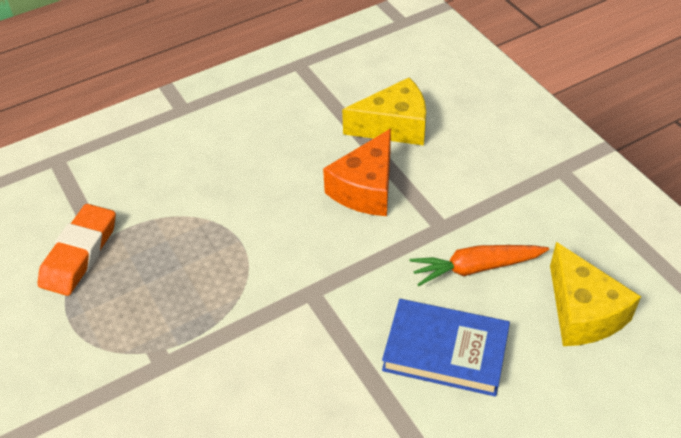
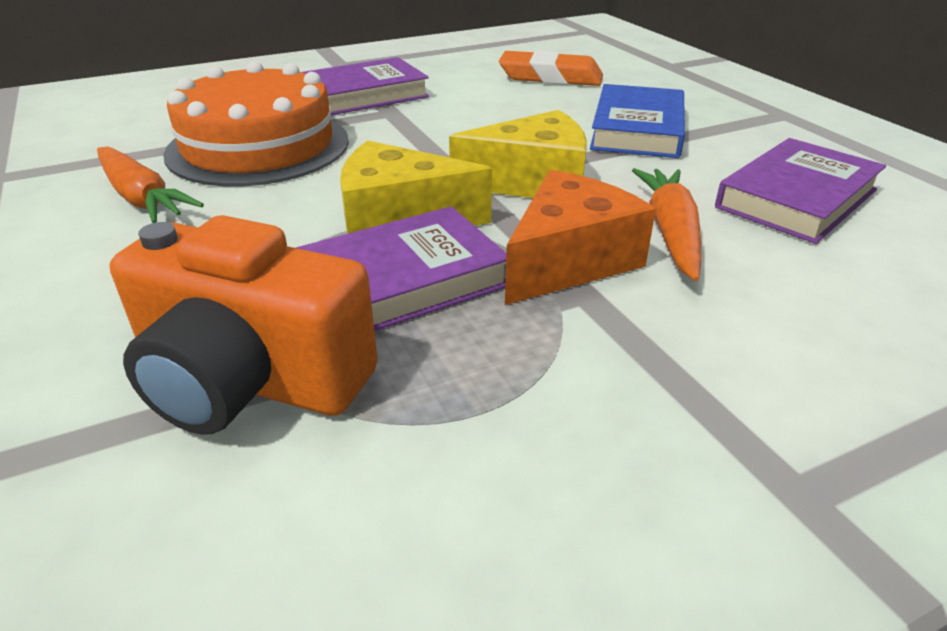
orange cake: none = 0 -> [163,61,349,186] = 1
orange camera: none = 0 -> [110,215,378,435] = 1
orange carrot: [409,245,549,287] = 1 -> [97,146,204,223] [632,168,701,281] = 2
purple book: none = 0 -> [296,206,506,331] [301,57,429,115] [715,138,886,244] = 3

